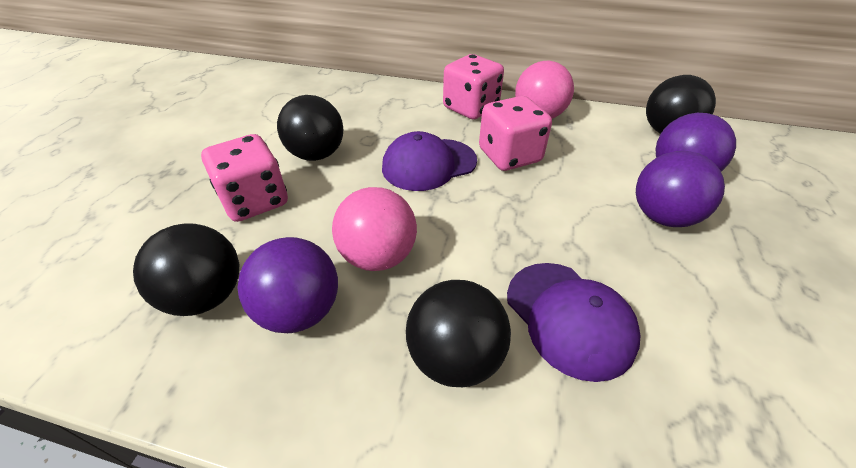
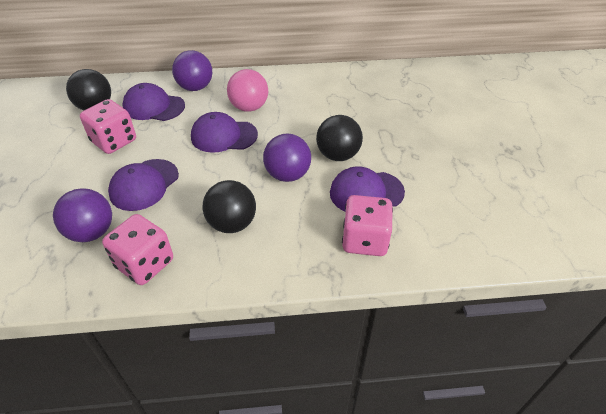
black ball: [133,224,239,316] [277,95,343,161] [406,280,511,387] [646,75,716,134] = 4 -> [66,69,111,110] [203,180,256,233] [316,115,363,161] = 3
pink ball: [332,187,417,271] [515,61,574,119] = 2 -> [227,69,268,112] = 1
purple cap: [382,131,477,191] [507,263,640,382] = 2 -> [108,159,179,211] [122,83,185,121] [191,112,258,153] [330,166,405,212] = 4

